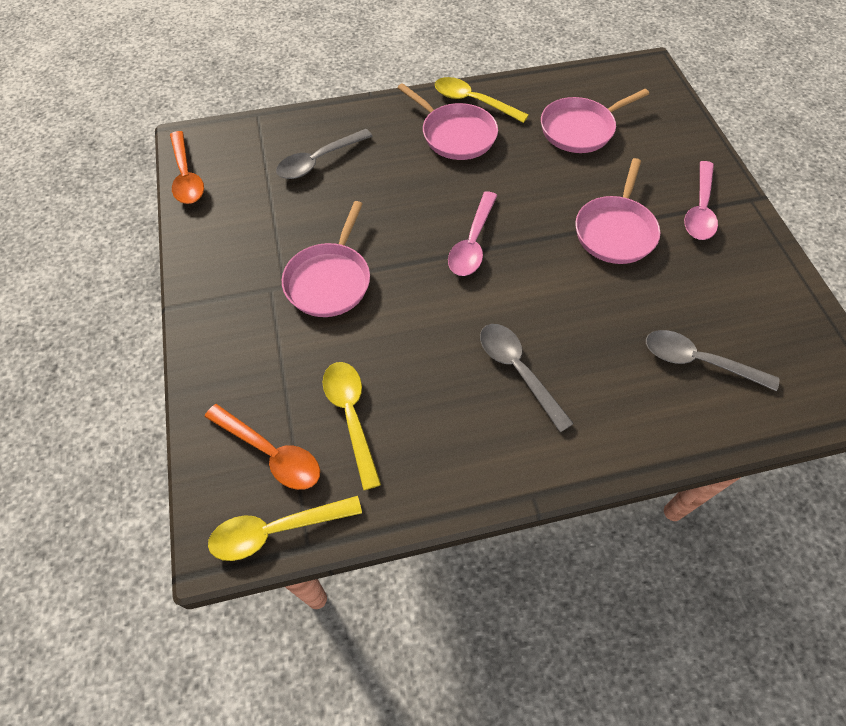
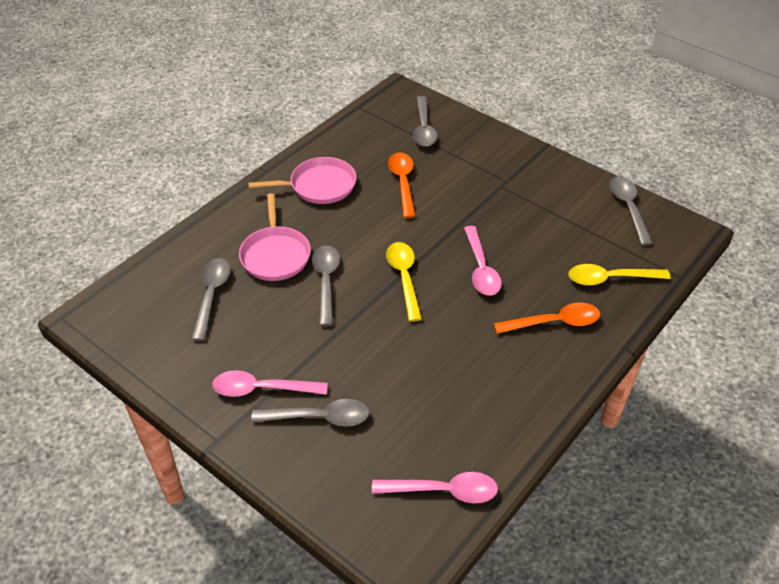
grey spoon: [276,129,372,179] [480,324,574,432] [646,330,779,391] = 3 -> [191,258,231,341] [251,399,370,426] [312,245,340,326] [413,96,438,147] [609,177,653,246] = 5
pink pan: [282,201,370,317] [397,83,498,160] [541,89,649,153] [575,158,660,264] = 4 -> [239,193,311,281] [248,157,357,204] = 2
pink spoon: [448,191,497,276] [684,161,718,240] = 2 -> [212,370,328,397] [372,472,498,503] [464,226,502,295] = 3
yellow spoon: [208,496,362,561] [322,362,381,490] [435,77,529,123] = 3 -> [386,242,422,322] [569,264,671,286] = 2

